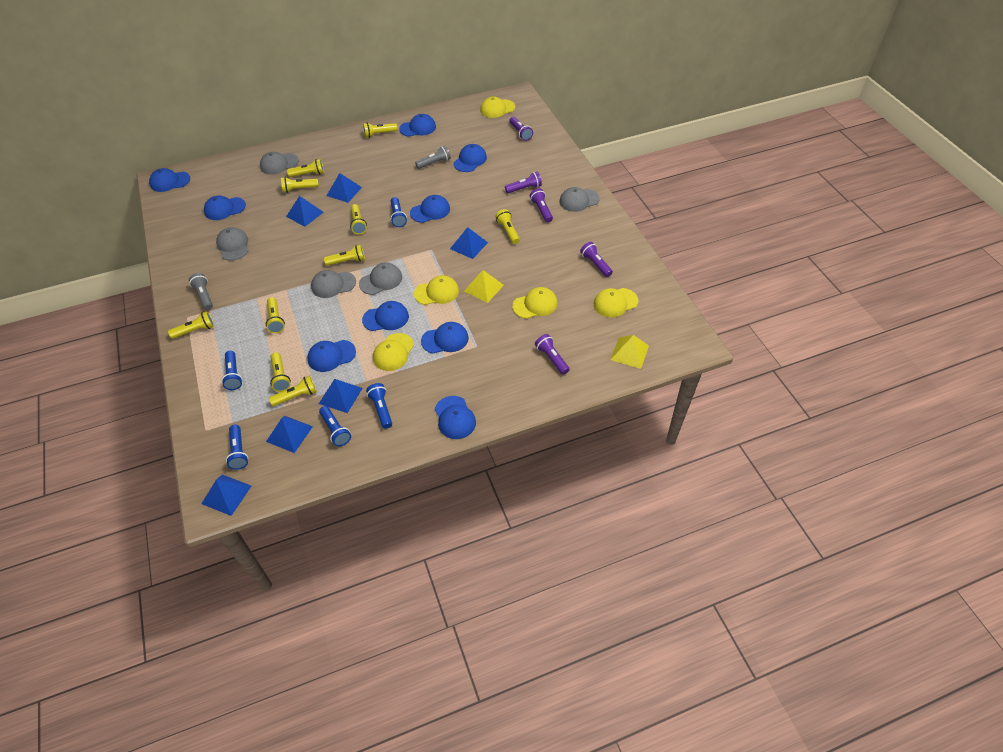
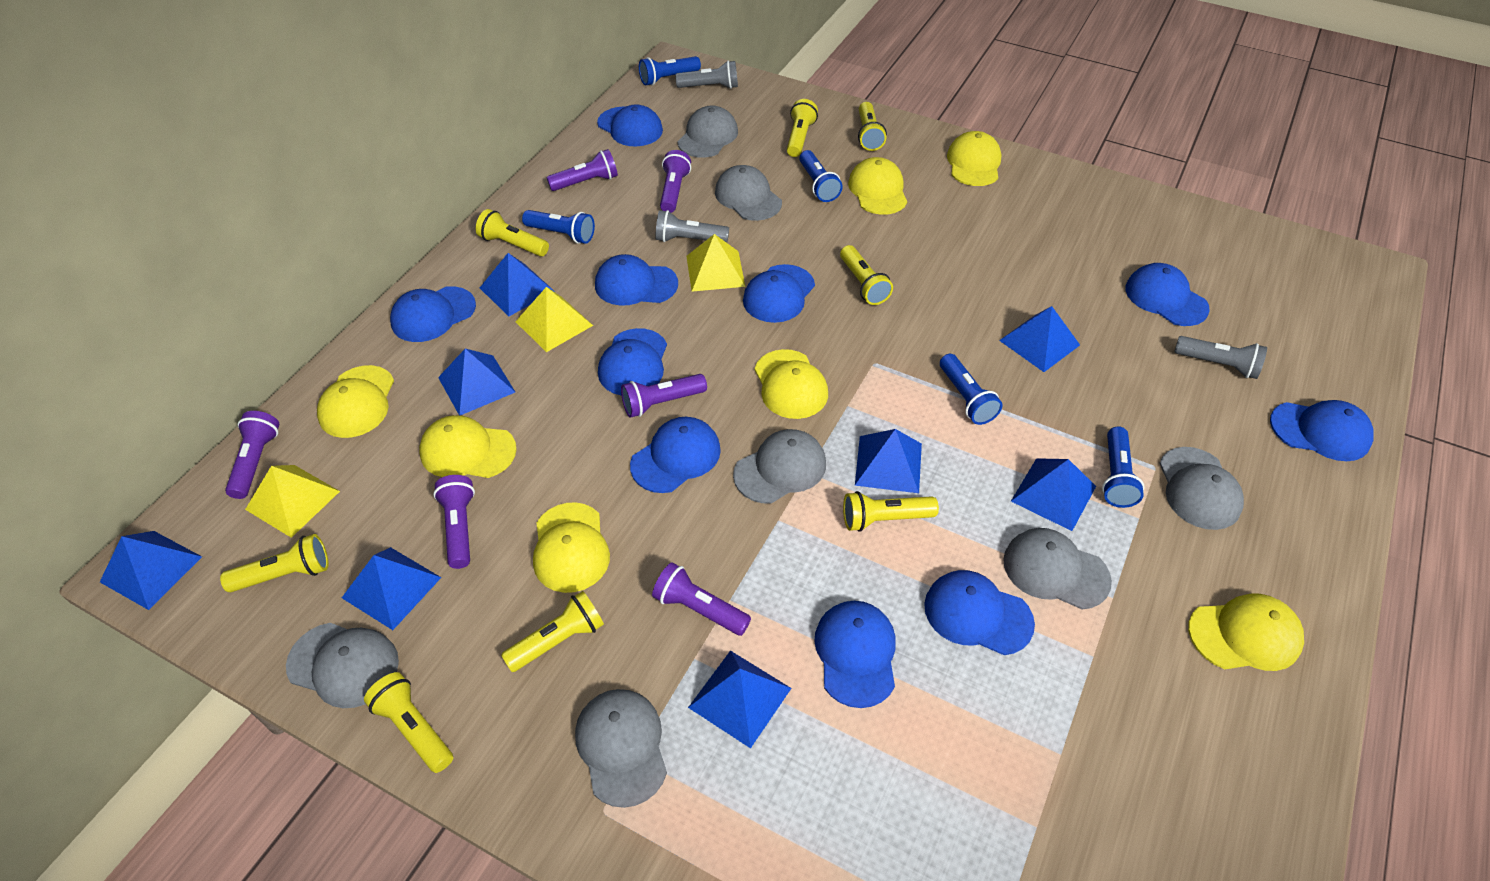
blue cap: [149,168,190,192] [204,196,246,220] [307,340,356,372] [362,301,409,331] [399,114,436,137] [410,195,450,223] [421,322,469,354] [435,396,476,439] [454,144,487,172] = 9 -> [390,286,476,342] [595,254,678,306] [597,104,663,146] [598,328,667,395] [630,417,721,493] [743,264,815,323] [814,601,896,708] [924,570,1035,655] [1125,263,1210,326] [1270,400,1374,461] = 10
blue pyramid: [201,474,251,516] [266,416,313,453] [286,196,324,227] [319,379,363,413] [326,173,362,203] [450,227,488,259] = 6 -> [100,531,202,610] [342,547,442,630] [438,349,515,416] [480,253,555,316] [688,651,792,748] [855,429,922,493] [999,306,1080,372] [1011,458,1096,531] = 8
grey cap: [216,227,248,261] [260,152,299,175] [311,270,356,298] [359,263,402,295] [560,187,600,212] = 5 -> [286,623,399,708] [575,689,667,808] [678,106,738,158] [715,165,782,221] [733,429,826,504] [1003,528,1112,610] [1159,447,1244,530] = 7
grey flashlight: [189,273,213,310] [415,146,451,169] = 2 -> [655,210,729,243] [675,61,738,89] [1174,336,1267,379] = 3
purple flashlight: [505,172,542,193] [510,117,533,141] [530,188,553,222] [535,334,570,375] [580,242,613,277] = 5 -> [225,411,279,499] [433,475,475,569] [547,149,618,191] [621,374,707,418] [652,562,751,636] [660,150,691,213] = 6
yellow cap: [373,333,414,371] [414,275,459,305] [480,97,515,118] [512,287,557,319] [593,288,638,317] = 5 -> [317,365,394,438] [419,415,517,478] [533,502,610,593] [754,349,828,419] [848,157,907,215] [947,131,1002,186] [1188,594,1304,671] = 7
yellow flashlight: [168,311,214,339] [266,297,285,333] [269,376,317,406] [270,352,291,392] [281,177,319,193] [287,159,324,177] [324,244,365,266] [350,204,367,234] [363,123,398,138] [495,209,520,244] = 10 -> [220,534,329,592] [364,672,453,773] [476,209,549,257] [501,591,604,672] [787,99,818,157] [840,245,893,305] [843,491,939,532] [858,102,887,151] = 8
yellow pyramid: [464,270,504,303] [610,335,649,369] = 2 -> [245,465,340,538] [515,287,593,352] [686,234,745,292] = 3

